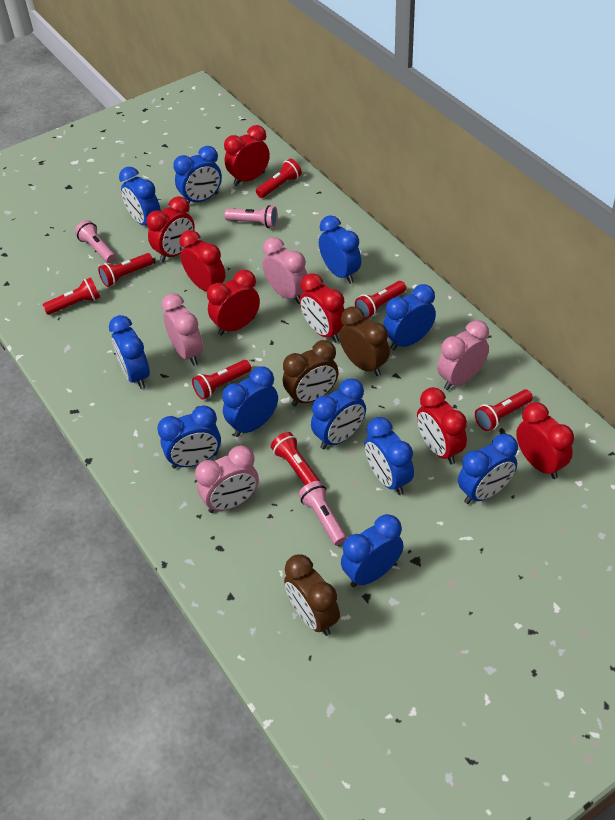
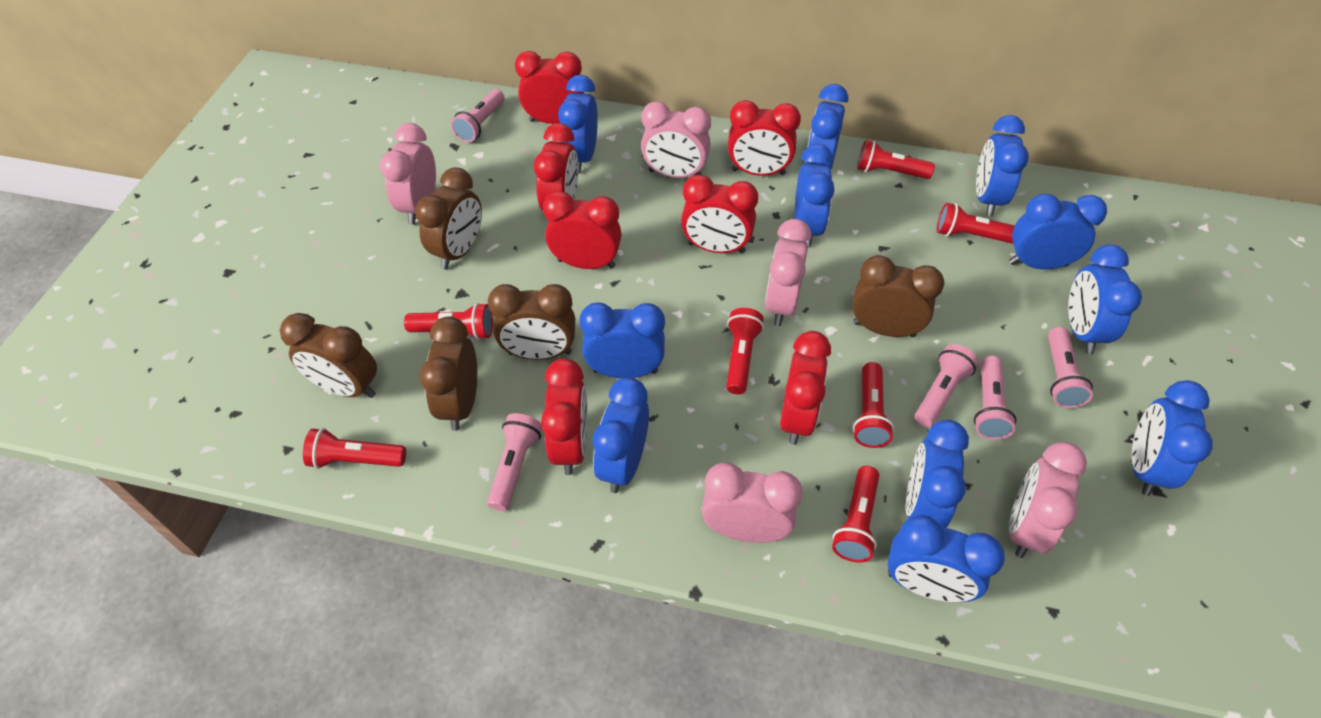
brown clock: [283,340,339,406] [284,554,340,636] [339,307,390,376] = 3 -> [280,313,377,398] [415,167,482,270] [420,316,477,431] [488,284,575,360] [852,255,944,338] = 5
pink clock: [161,293,203,366] [195,445,259,513] [262,237,307,304] [437,320,489,390] = 4 -> [380,123,436,225] [641,101,711,178] [702,462,803,543] [765,219,811,326] [1009,442,1087,558] = 5
pink flashlight: [75,220,116,263] [224,205,278,228] [298,481,347,546] = 3 -> [451,89,505,142] [487,413,542,511] [915,344,978,427] [974,356,1016,440] [1048,327,1093,408] = 5

